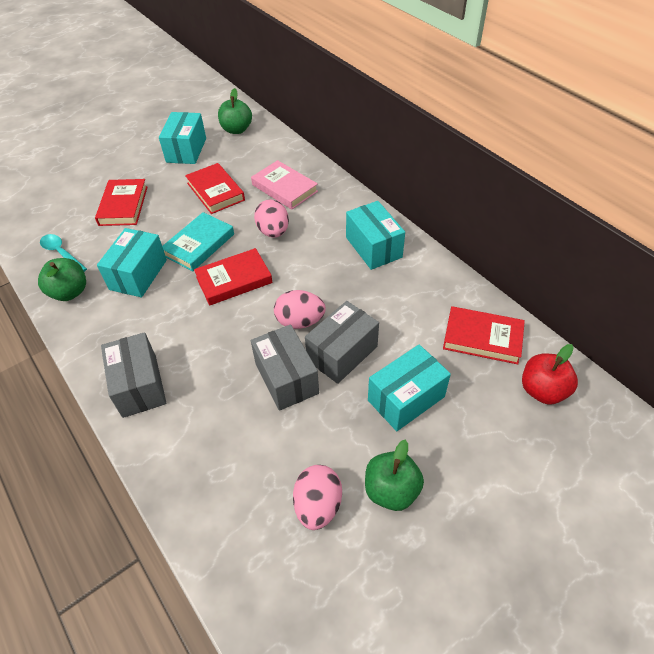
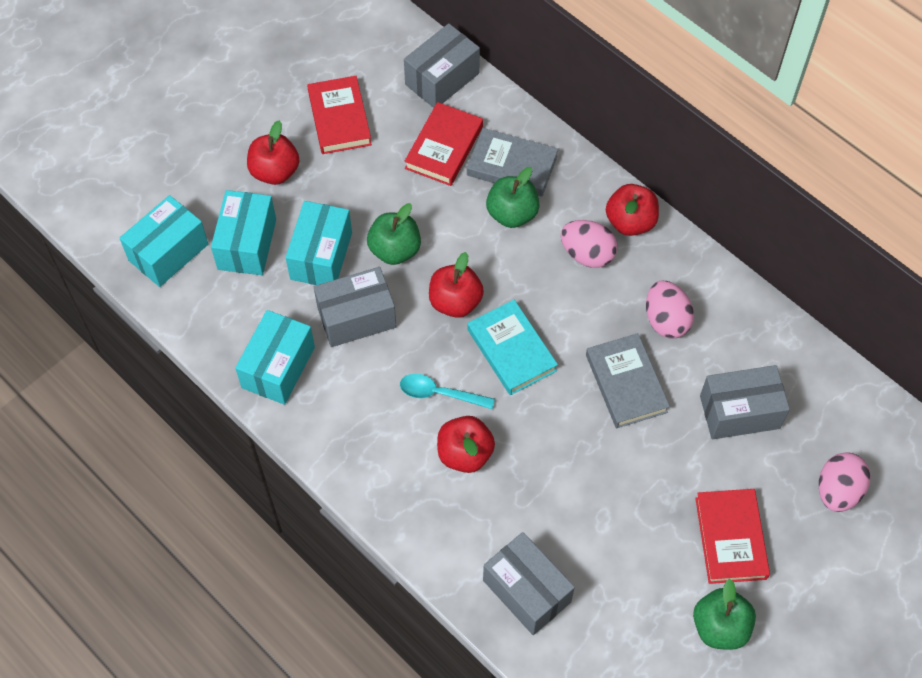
grey book: none = 0 -> [467,128,558,197] [586,333,670,428] = 2
grey box: [101,332,166,418] [251,324,319,411] [305,301,379,384] = 3 -> [314,267,396,347] [404,23,480,108] [483,532,575,635] [700,365,790,440] = 4
pink book: [251,160,318,210] = 1 -> none = 0
red apple: [522,344,578,405] = 1 -> [247,121,299,185] [429,252,484,318] [437,416,495,473] [606,184,659,236] = 4
red book: [95,179,148,226] [185,163,245,214] [194,248,273,306] [443,306,525,364] = 4 -> [307,76,372,154] [404,102,483,186] [695,489,770,584] = 3

